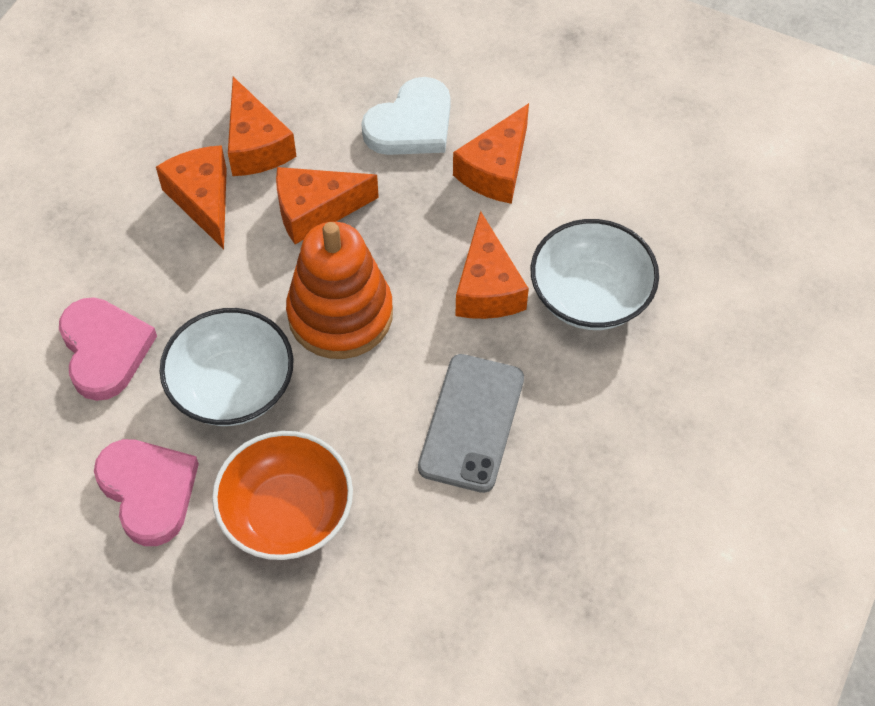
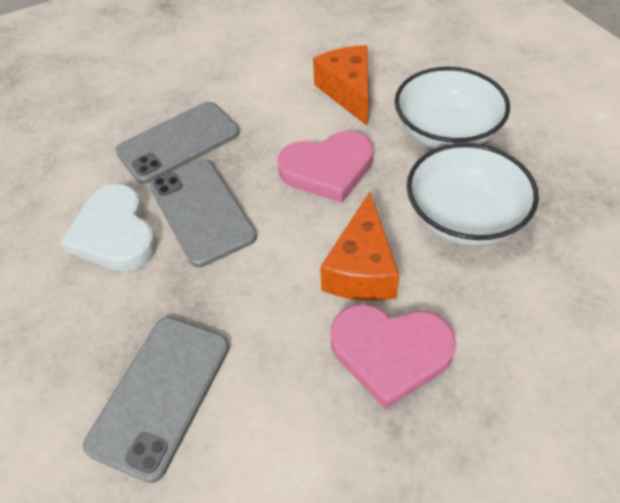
grey phone: [418,354,524,493] = 1 -> [83,317,230,483] [115,102,239,184] [150,160,257,267] = 3
orange bowl: [212,431,353,560] = 1 -> none = 0
orange cheese: [156,145,227,249] [228,77,297,176] [276,167,379,244] [453,103,529,204] [456,211,529,319] = 5 -> [313,45,369,126] [320,192,399,301] = 2
orange stacking toy: [286,222,393,359] = 1 -> none = 0

